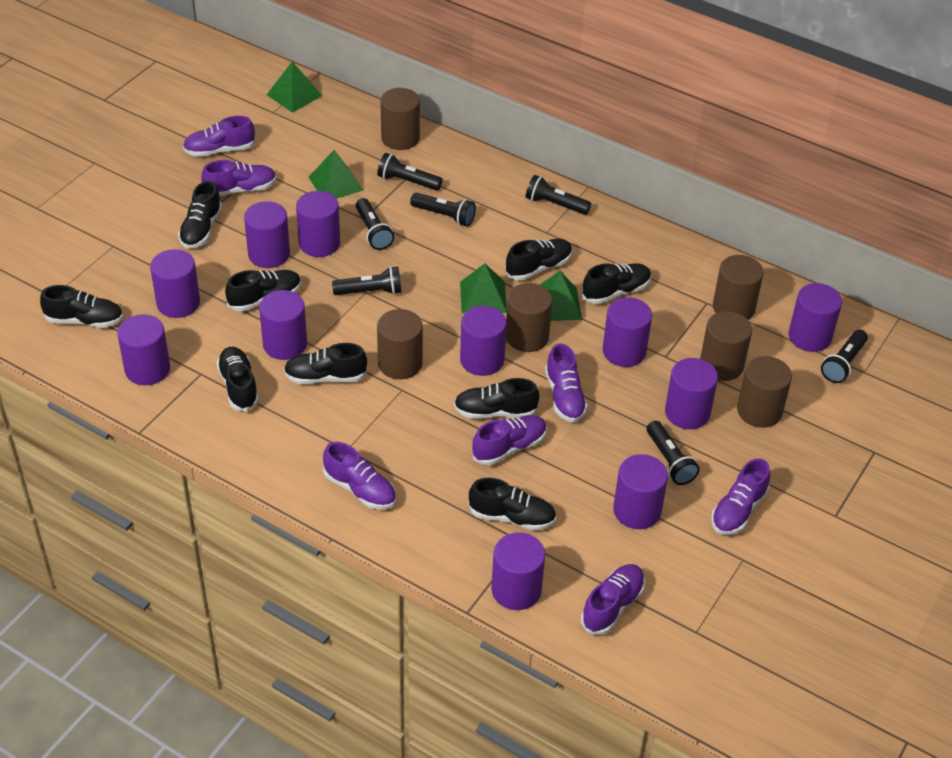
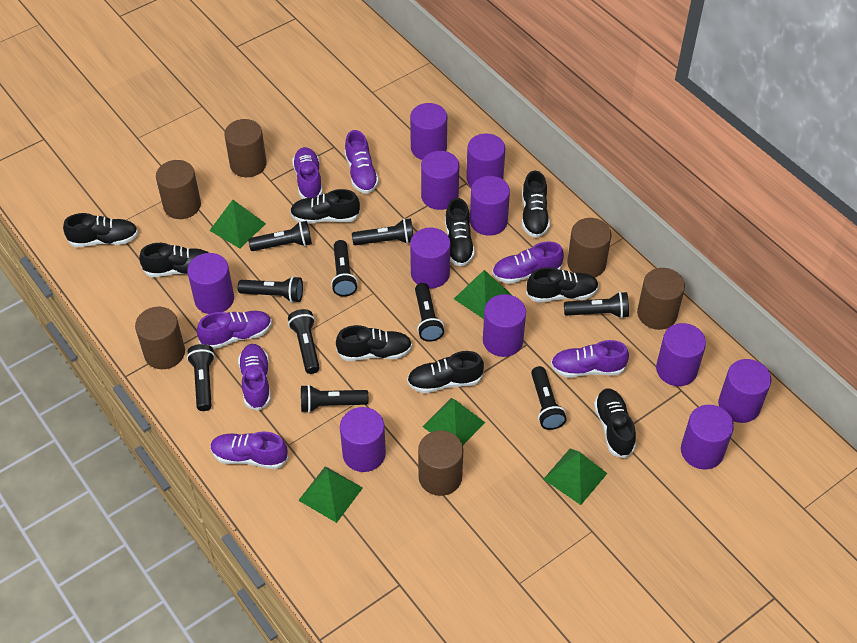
black flashlight: [332,266,402,295] [356,198,394,250] [377,153,442,191] [410,193,476,227] [526,175,591,215] [647,421,700,485] [821,330,868,383] = 7 -> [187,344,215,411] [238,276,303,303] [248,221,312,251] [288,309,320,374] [301,384,368,413] [331,240,358,297] [352,218,413,245] [415,283,444,342] [531,366,567,430] [564,292,629,319] = 10
green pyramid: [267,62,322,113] [308,150,363,199] [460,263,507,313] [540,271,582,321] = 4 -> [209,200,266,249] [298,466,363,523] [422,398,485,445] [454,270,512,319] [543,448,608,505] = 5

